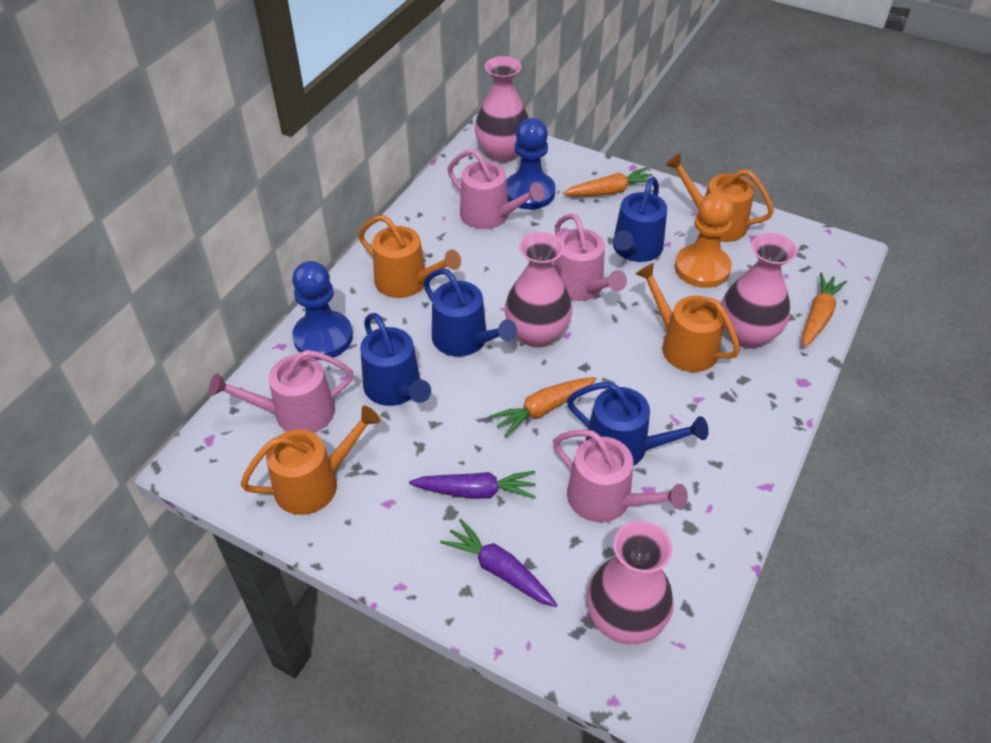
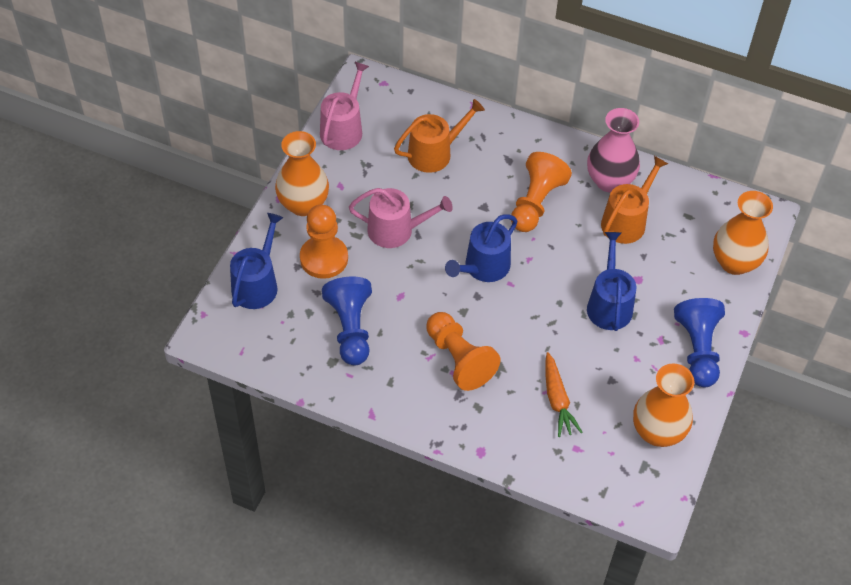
blue watering can: [360,313,431,406] [424,268,517,356] [567,382,709,466] [613,177,667,262] = 4 -> [230,213,283,309] [445,214,517,282] [587,232,636,331] = 3
orange carrot: [490,377,596,437] [563,167,652,196] [802,272,847,348] = 3 -> [545,352,583,437] = 1
orange pawn: [675,192,734,288] = 1 -> [300,205,348,279] [426,312,501,391] [511,152,572,232] = 3
orange vase: none = 0 -> [275,131,329,216] [633,363,694,447] [713,191,773,275] = 3
orange watering can: [240,406,380,515] [358,215,461,298] [636,263,740,372] [665,153,774,242] = 4 -> [394,99,485,173] [601,156,668,244] = 2
pink vase: [475,56,529,163] [505,232,572,348] [586,521,674,644] [721,233,797,349] = 4 -> [587,108,640,192] = 1
pink watering can: [209,350,353,433] [447,149,544,229] [553,213,627,301] [553,429,688,522] = 4 -> [320,62,369,150] [349,188,453,248] = 2
purple carrot: [409,471,536,499] [440,519,557,607] = 2 -> none = 0

